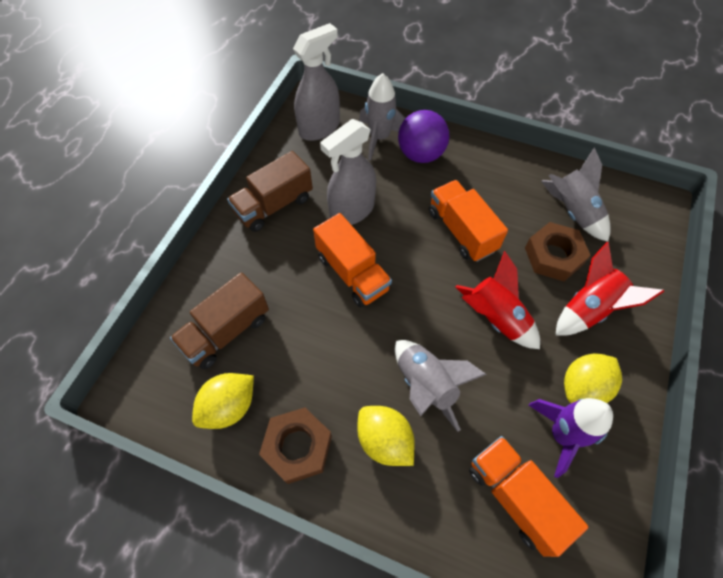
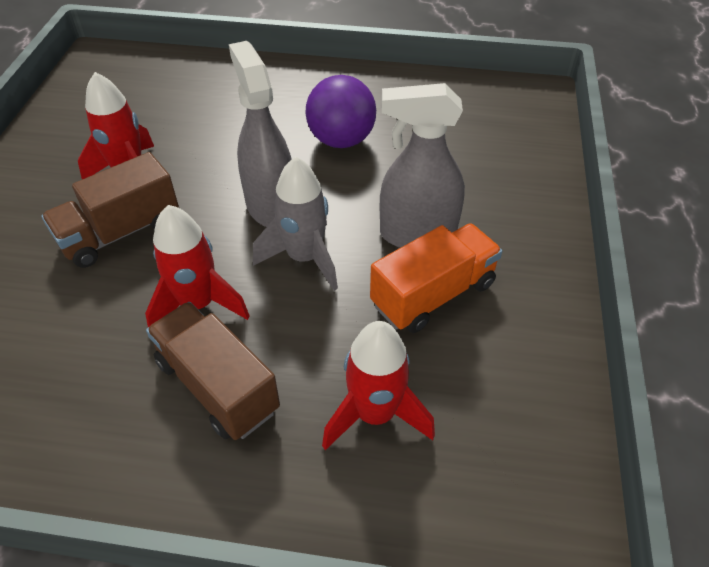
brown nut: [259,408,332,484] [525,222,591,281] = 2 -> none = 0
grey rocket: [359,73,406,160] [395,340,487,432] [541,147,611,242] = 3 -> [253,157,338,291] = 1
orange truck: [313,213,392,307] [429,180,508,262] [469,436,588,557] = 3 -> [370,223,502,333] = 1
purple rocket: [529,398,613,478] = 1 -> none = 0
red rocket: [456,251,540,349] [555,242,664,336] = 2 -> [78,72,154,179] [145,205,250,327] [322,321,435,450] = 3
yellow lemon: [192,373,254,429] [357,406,415,466] [564,353,622,403] = 3 -> none = 0

